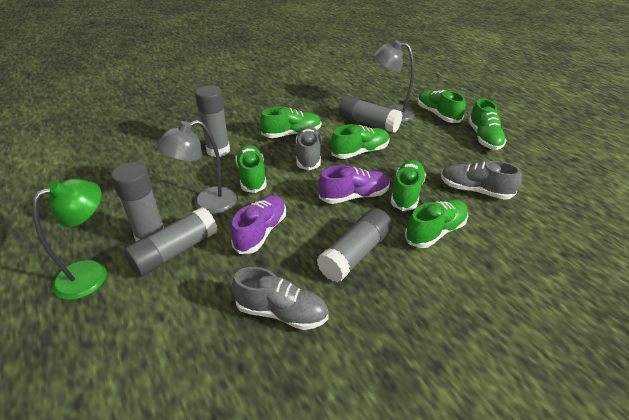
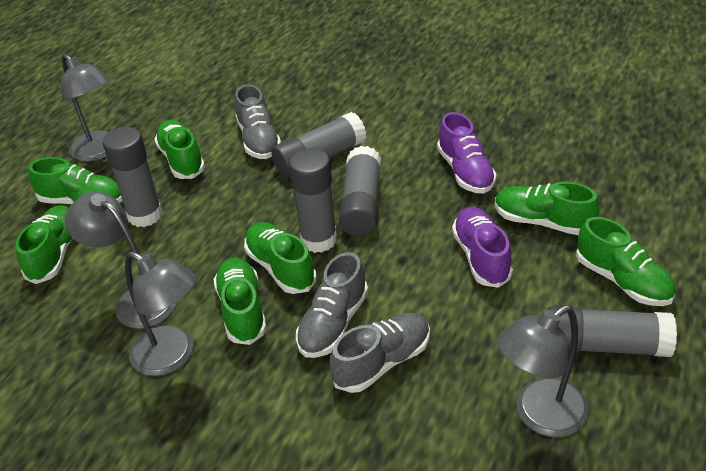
green lamp: [32,179,107,300] = 1 -> none = 0
grey lamp: [157,120,237,214] [373,40,416,122] = 2 -> [61,54,109,162] [65,191,176,329] [125,251,196,376] [498,305,589,437] = 4

